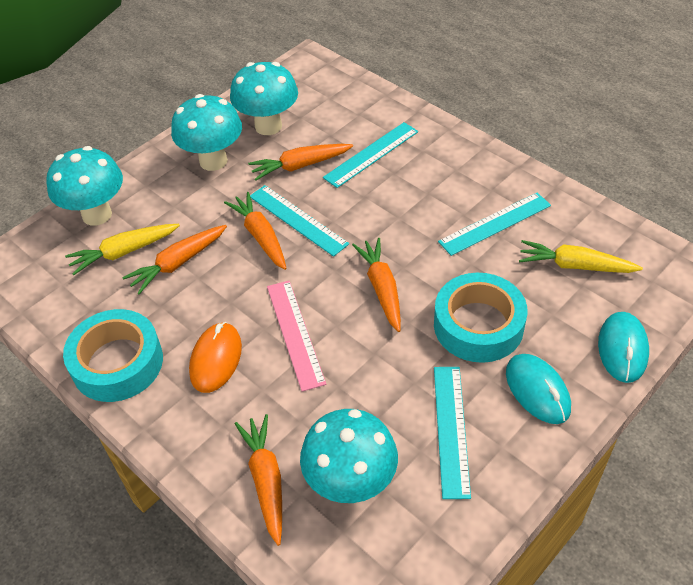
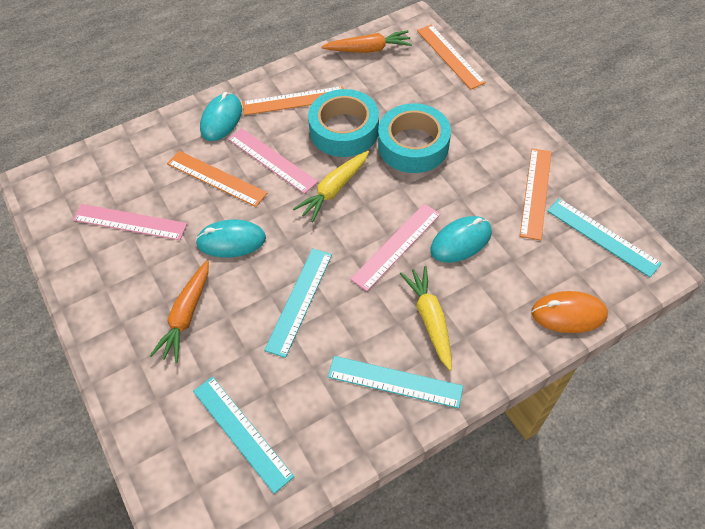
orange carrot: [122,225,227,294] [224,192,287,270] [235,414,282,546] [248,144,353,180] [352,238,401,332] = 5 -> [150,260,209,363] [321,30,412,53] = 2
orange ruler: none = 0 -> [167,151,268,207] [242,86,344,115] [417,25,486,90] [520,148,552,240] = 4
pink ruler: [267,280,326,392] = 1 -> [73,204,187,240] [228,128,318,194] [350,203,441,291] = 3
turquoise mouse: [506,354,571,424] [598,312,649,383] = 2 -> [195,220,266,258] [200,92,242,141] [430,216,492,263] = 3
turquoise mushroom: [46,146,123,226] [171,94,242,171] [230,62,298,135] [300,409,398,503] = 4 -> none = 0

